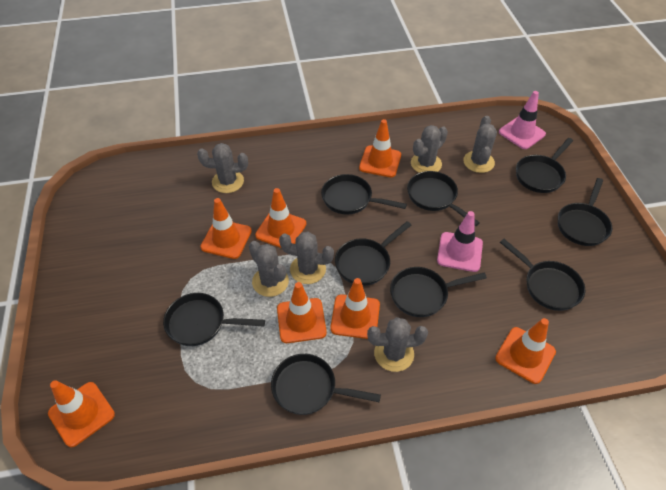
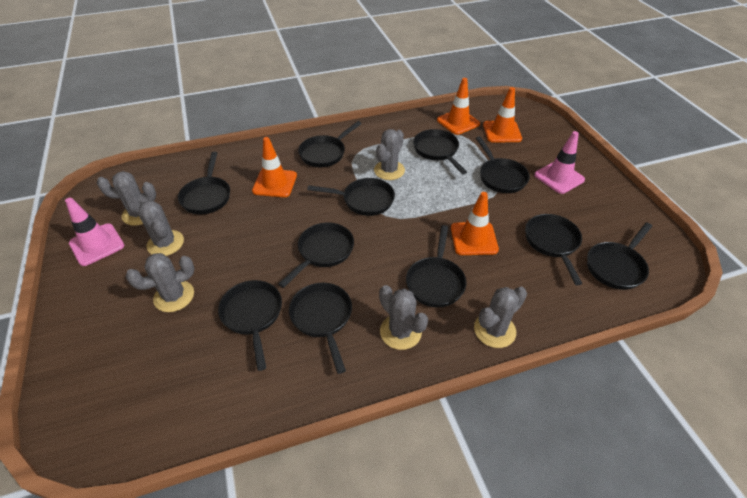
black pan: [163,293,265,346] [271,354,381,415] [321,174,407,215] [335,221,411,286] [390,267,487,317] [407,171,480,226] [500,239,585,311] [516,138,573,193] [558,178,612,246] = 9 -> [178,152,230,214] [218,280,282,371] [278,223,354,288] [289,283,352,374] [298,121,362,167] [307,178,395,216] [406,225,466,307] [413,129,467,174] [476,136,530,193] [525,214,582,285] [587,222,652,290] = 11
orange traffic cone: [48,380,115,447] [200,198,252,259] [255,188,306,248] [277,282,327,343] [330,278,380,339] [359,119,401,177] [495,318,556,384] = 7 -> [252,137,297,197] [437,78,480,135] [451,192,499,255] [483,87,522,143] = 4

